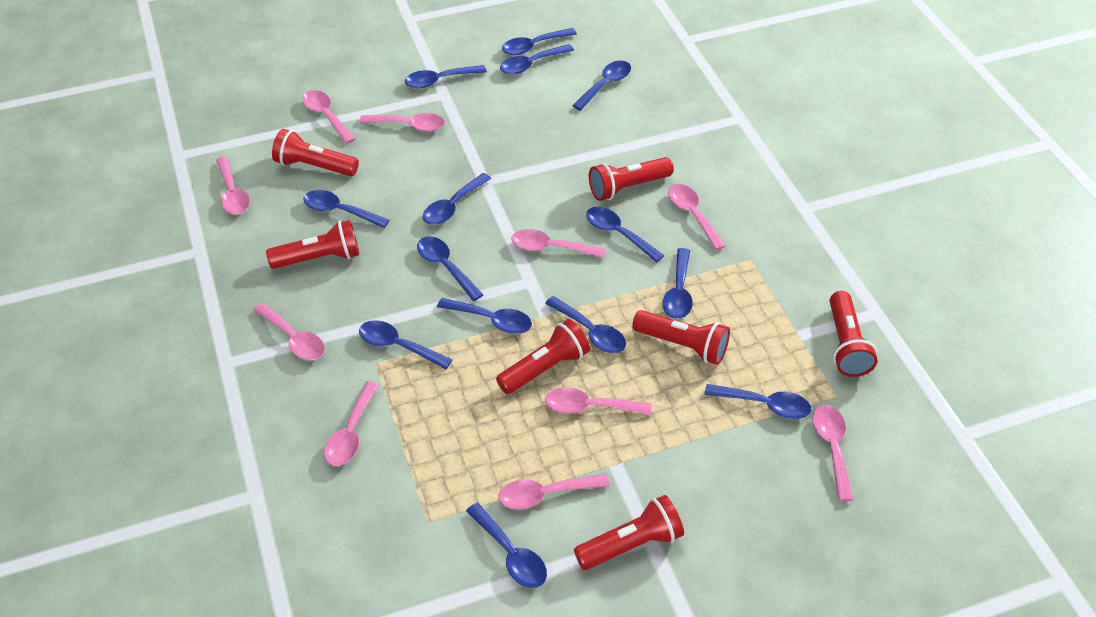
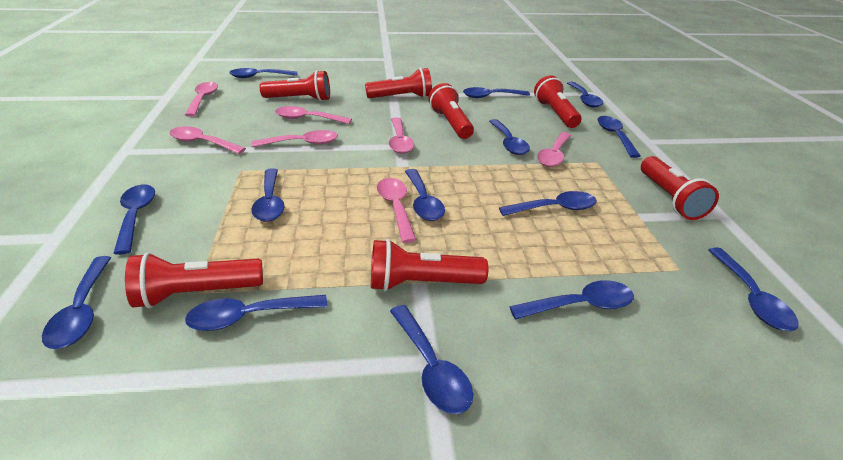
pink spoon: [216,156,250,214] [253,302,325,361] [302,90,355,144] [324,381,379,466] [359,113,445,132] [499,474,609,510] [511,229,606,258] [545,387,651,415] [668,184,726,250] [812,405,853,501] = 10 -> [169,126,246,154] [185,82,218,117] [251,130,338,147] [275,106,352,124] [377,178,416,243] [389,117,414,154] [537,132,571,167] = 7

